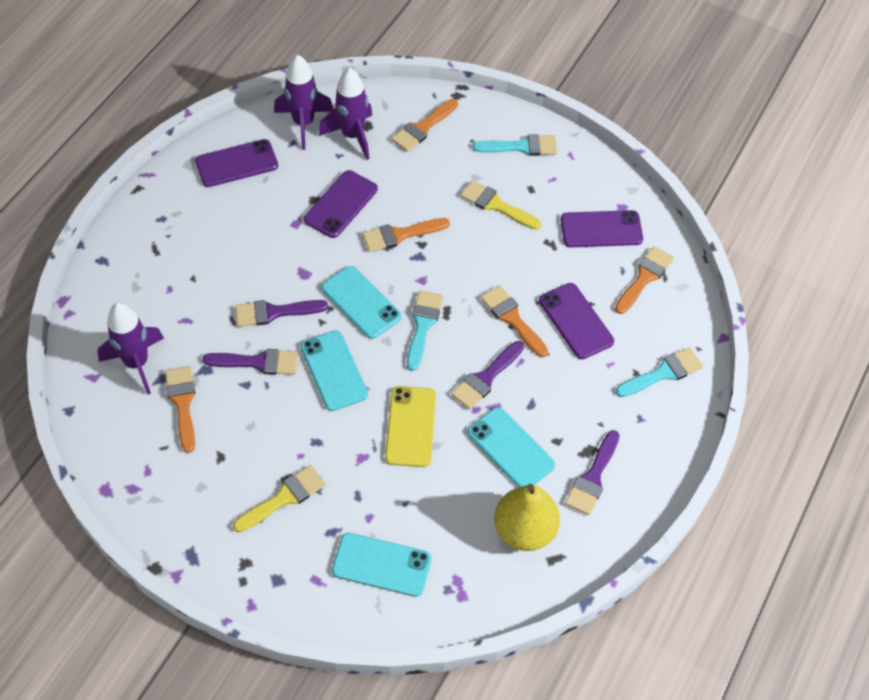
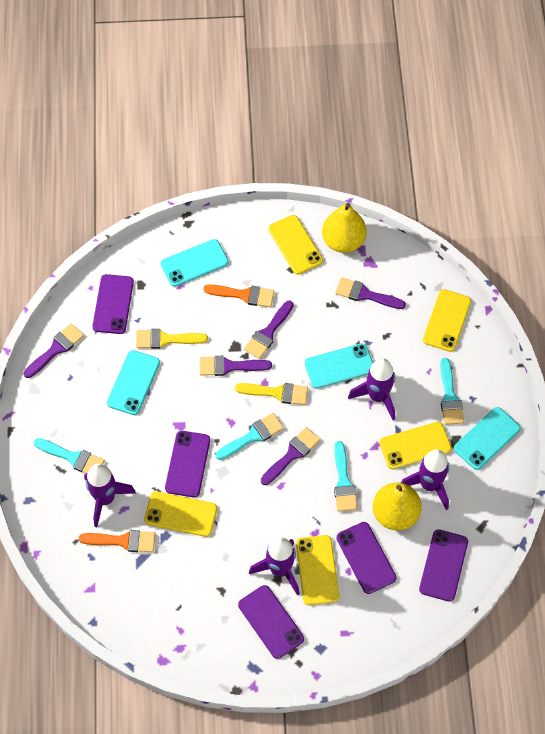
orange brush: [165,366,195,453] [362,218,450,252] [391,99,458,152] [481,285,548,357] [615,246,674,314] = 5 -> [78,530,155,552] [203,284,274,307] = 2
purple brush: [203,349,298,375] [235,300,328,327] [451,341,524,410] [565,430,620,515] = 4 -> [24,323,84,378] [200,356,272,376] [244,301,294,359] [261,427,320,485] [335,277,406,309] = 5
purple phone: [195,139,278,187] [304,170,378,238] [539,283,614,359] [560,210,643,247] = 4 -> [92,274,134,334] [165,431,210,497] [238,585,304,659] [336,522,396,594] [419,529,468,602] = 5
purple rocket: [98,303,164,395] [274,54,333,150] [319,67,372,160] = 3 -> [84,464,136,527] [249,537,300,595] [348,358,395,420] [401,449,449,510] = 4
turquoise brush: [407,290,443,371] [473,134,557,156] [616,347,703,397] = 3 -> [34,438,105,473] [215,413,284,460] [334,441,358,512] [440,358,464,425] = 4
yellow pear: [494,484,560,551] = 1 -> [322,203,367,253] [373,482,422,531] = 2
yellow phone: [385,386,436,467] = 1 -> [144,491,217,537] [268,215,323,274] [296,535,339,605] [379,422,452,469] [423,289,471,352] = 5

